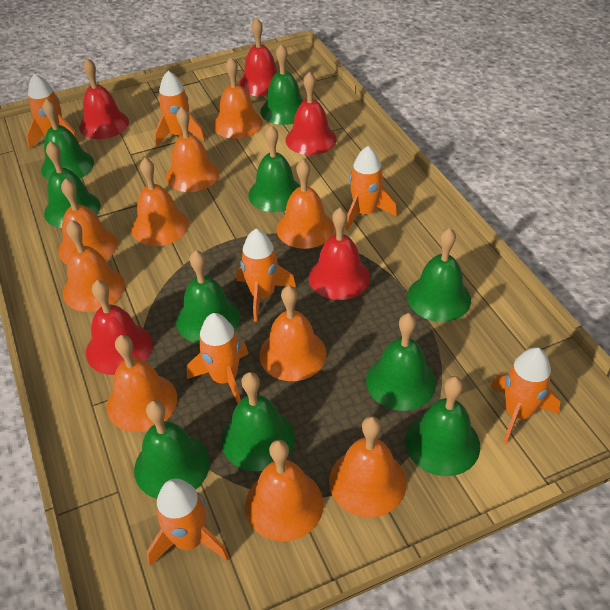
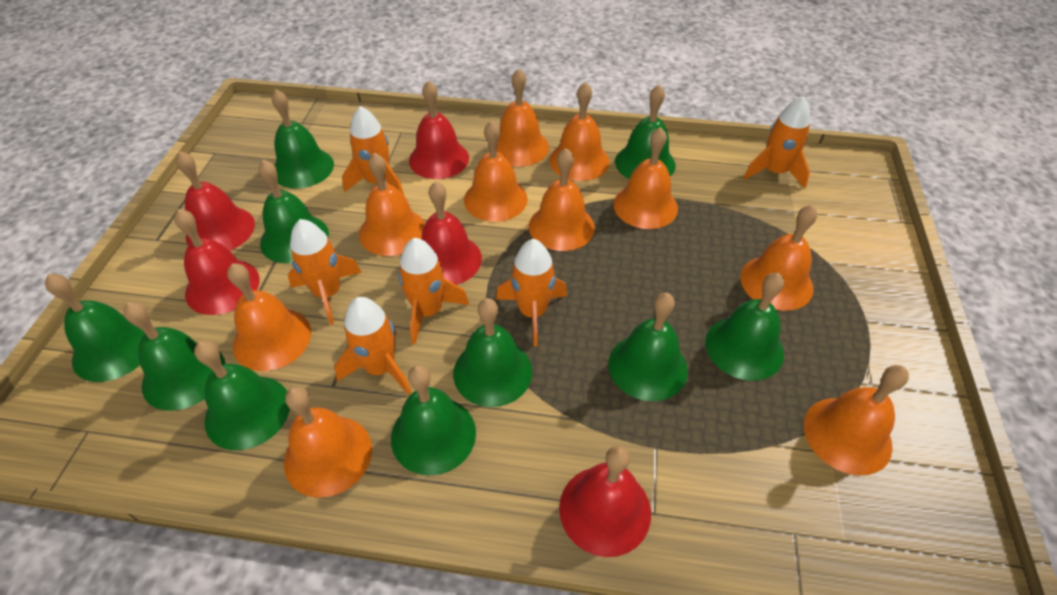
orange rocket: [26,73,80,149] [147,479,229,566] [154,71,205,147] [187,313,248,404] [236,229,296,322] [345,146,397,230] [490,347,560,444] = 7 -> [288,219,362,325] [334,297,411,395] [342,106,404,195] [398,238,469,344] [496,239,567,346] [744,96,811,188] = 6

